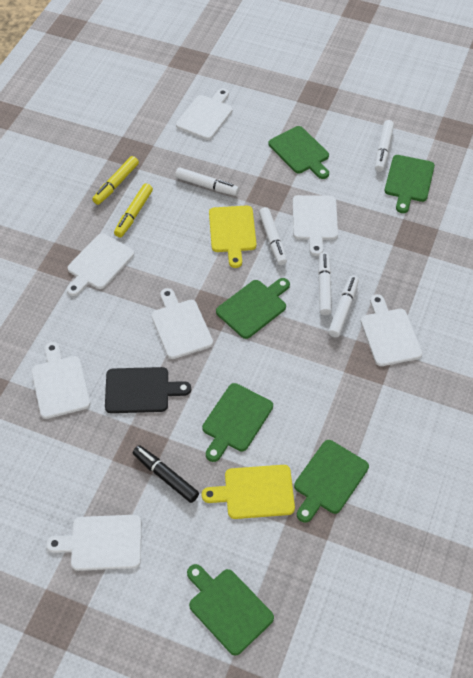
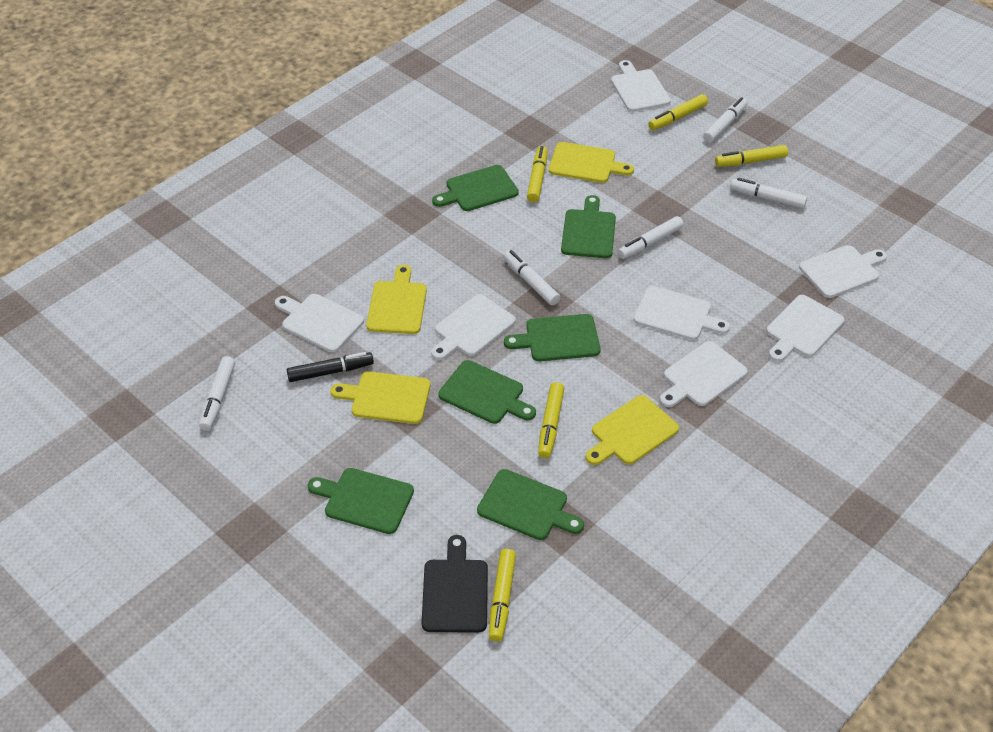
yellow cutting board: [202,465,295,519] [209,206,256,268] = 2 -> [330,371,430,424] [366,265,427,334] [549,142,634,183] [585,395,679,465] = 4
yellow marker: [92,156,139,205] [114,184,153,237] = 2 -> [489,549,516,642] [527,146,547,202] [538,382,564,458] [648,94,708,130] [715,145,788,167] = 5

